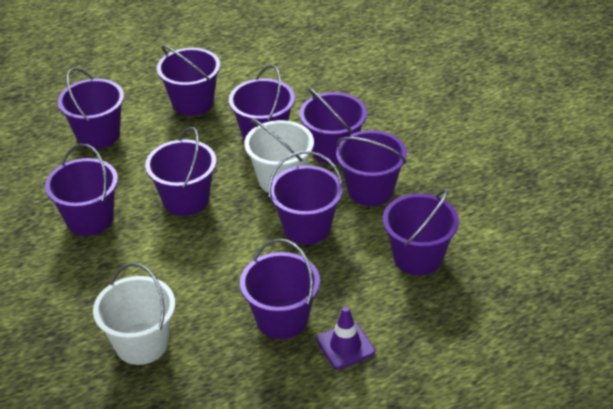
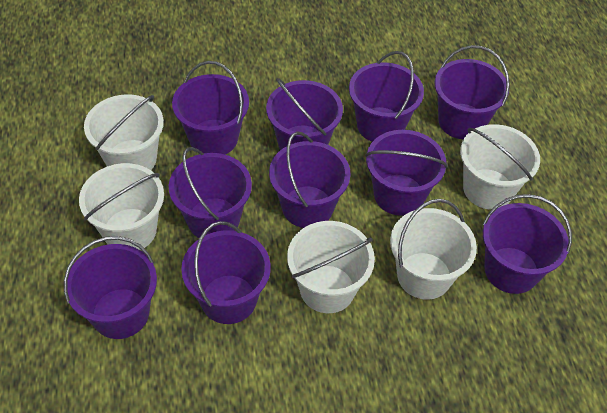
purple traffic cone: [316,306,375,369] = 1 -> none = 0
white bucket: [93,263,175,365] [244,118,314,192] = 2 -> [79,163,164,250] [84,94,164,170] [287,221,375,313] [390,199,477,300] [460,124,540,210] = 5

